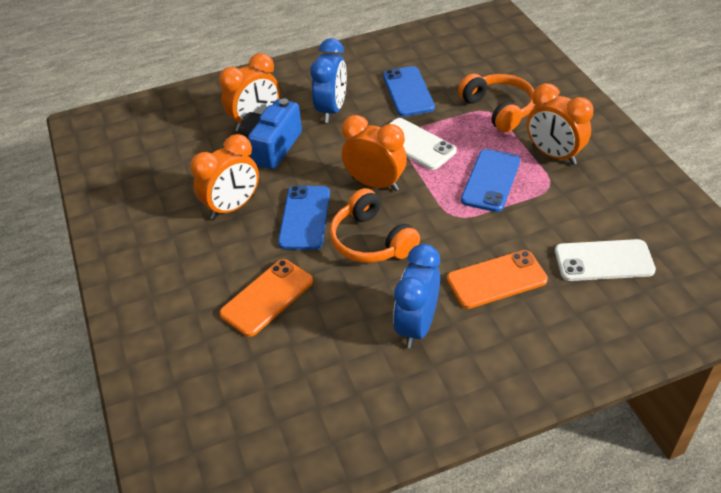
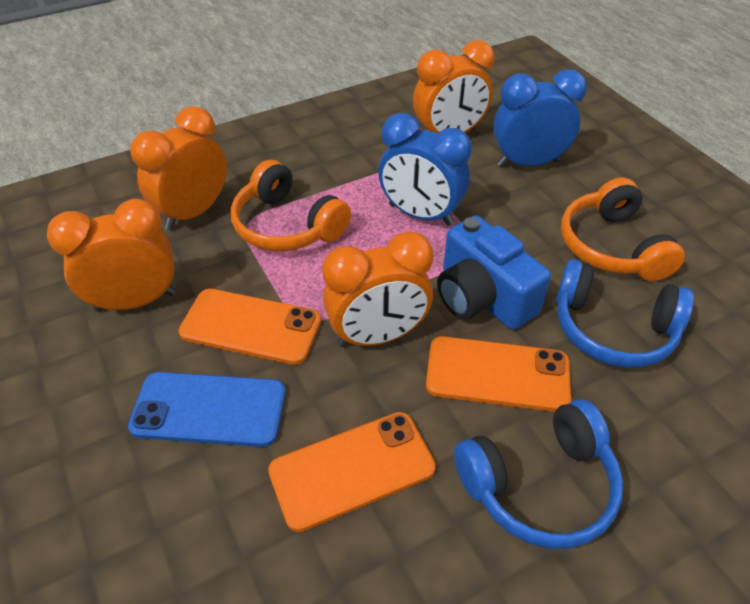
blue headphones: none = 0 -> [454,399,623,549] [556,259,694,368] = 2
blue phone: [278,186,330,250] [383,66,435,116] [461,149,520,212] = 3 -> [128,372,286,447] = 1
orange phone: [220,259,313,337] [447,250,548,309] = 2 -> [179,289,321,365] [268,412,436,532] [426,336,571,412] = 3
white phone: [389,118,457,170] [555,239,656,281] = 2 -> none = 0

